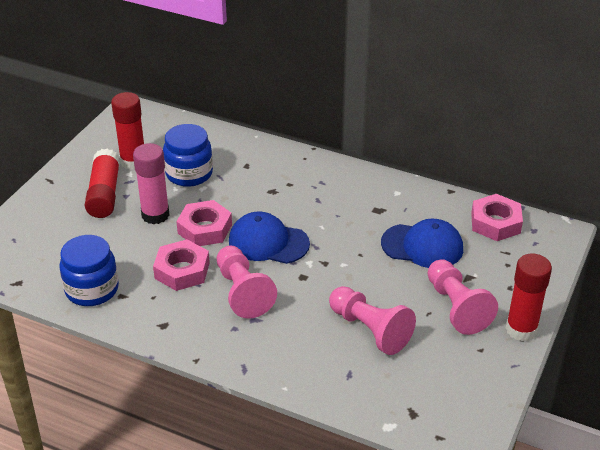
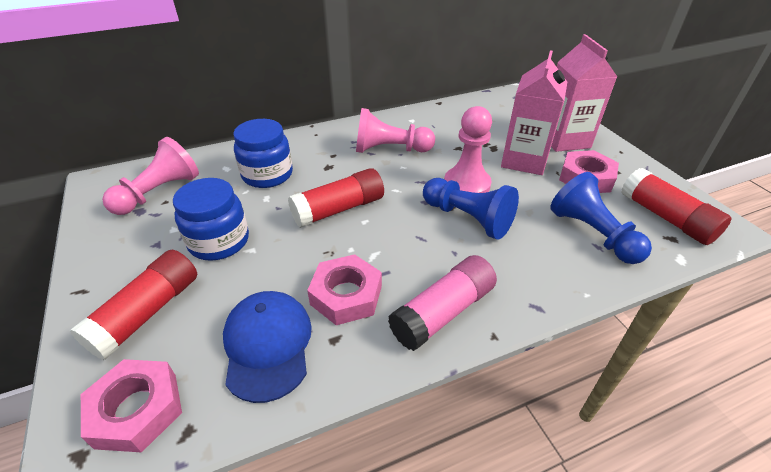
blue cap: [229,211,310,264] [381,219,463,268] = 2 -> [223,291,312,403] = 1
blue pawn: none = 0 -> [423,178,519,240] [551,172,652,264] = 2
pink carton: none = 0 -> [501,50,567,175] [551,34,617,152] = 2

